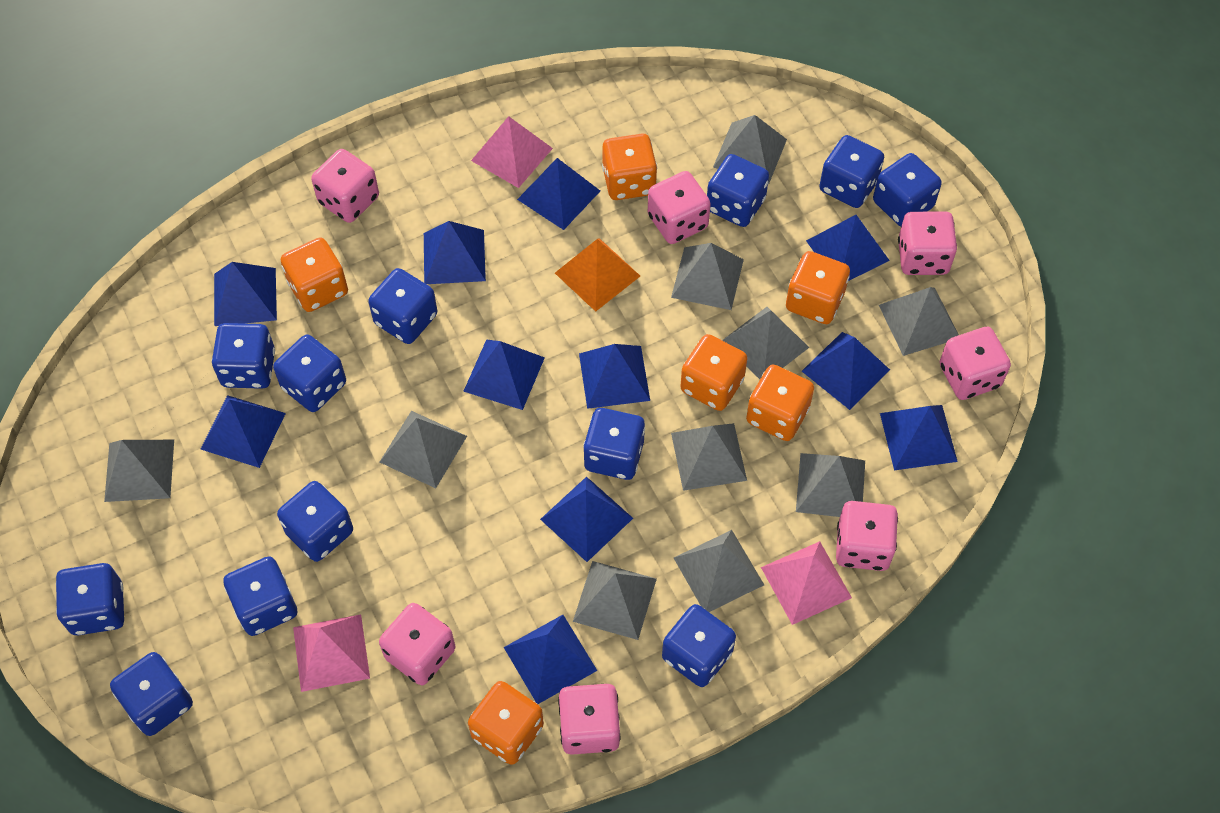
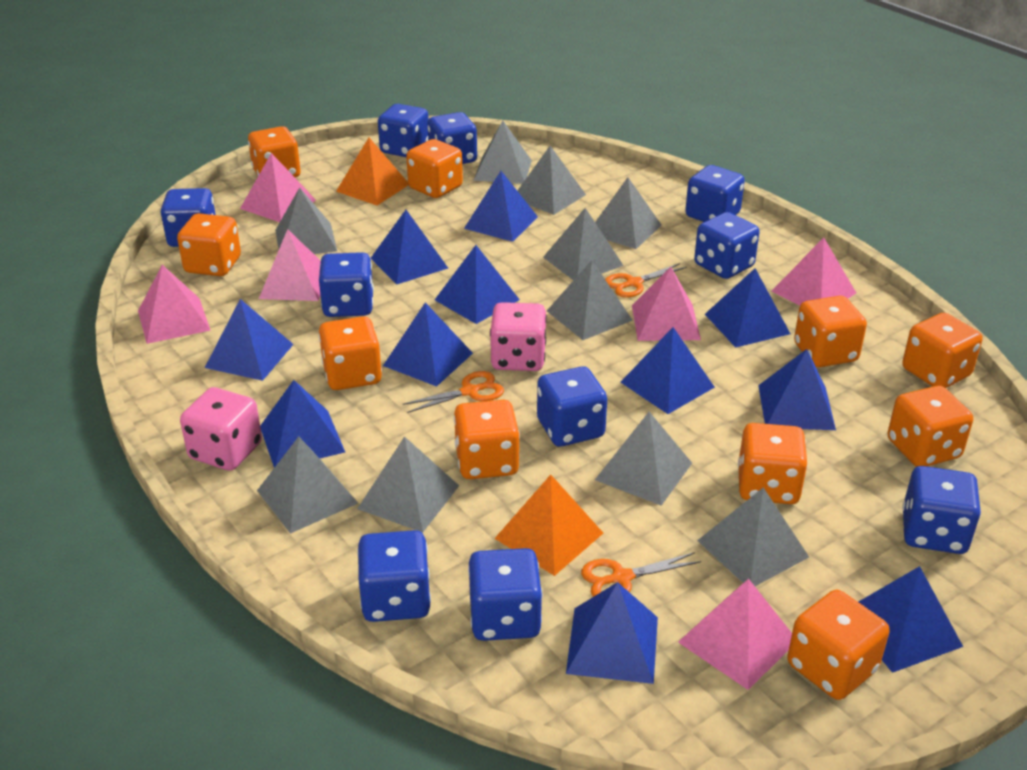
blue dice: [56,563,124,635] [110,652,193,736] [212,323,275,389] [223,557,297,636] [273,335,346,412] [277,481,353,562] [368,268,437,344] [583,408,645,480] [662,604,736,687] [707,154,769,227] [819,135,884,208] [873,153,942,226] = 12 -> [161,188,216,247] [319,252,374,317] [357,530,431,622] [378,104,429,157] [427,112,477,164] [468,548,542,641] [537,366,607,447] [685,165,745,222] [694,212,759,279] [902,466,981,554] = 10
orange dice: [281,237,348,312] [468,681,544,765] [602,134,657,200] [680,334,747,411] [746,365,814,441] [786,251,850,324] = 6 -> [177,213,241,276] [248,126,301,178] [319,316,382,390] [406,139,463,198] [454,400,520,479] [738,423,808,504] [787,590,890,700] [794,296,867,367] [888,386,973,467] [902,313,983,388] = 10
orange pyramid: [555,238,640,312] = 1 -> [336,138,408,205] [494,475,603,576] = 2
orange scissors: none = 0 -> [403,371,504,413] [581,552,701,597] [605,263,687,298] = 3
pink dice: [311,149,379,223] [379,603,455,685] [558,684,620,754] [648,171,711,244] [836,501,898,571] [898,211,957,275] [939,327,1011,400] = 7 -> [180,387,262,471] [490,302,547,371] = 2
pink pyramid: [293,614,370,692] [471,116,553,188] [761,541,852,625] = 3 -> [138,265,211,344] [240,153,316,222] [259,229,321,301] [632,267,701,341] [678,579,792,690] [772,237,856,305] = 6

